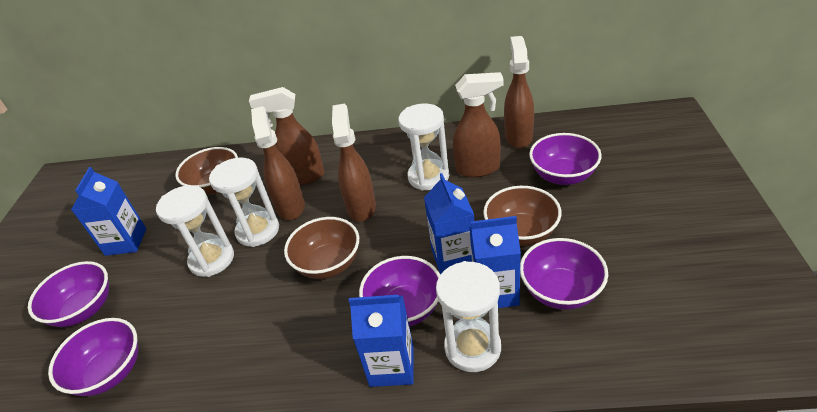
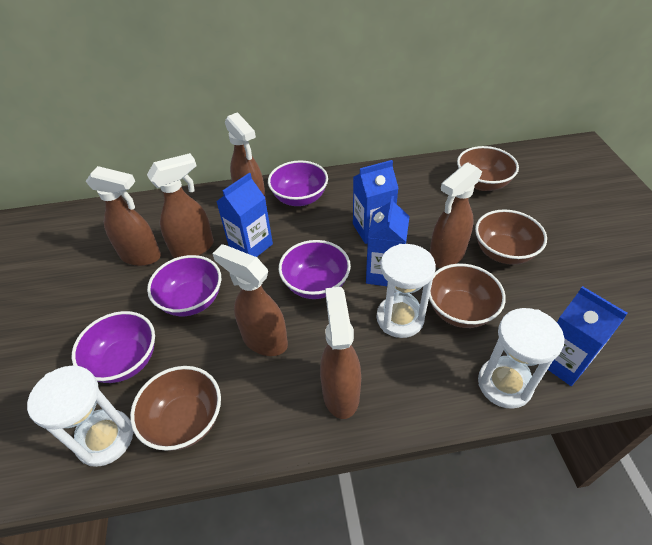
brown bowl: [175,147,238,194] [284,217,359,279] [483,186,562,246] = 3 -> [130,366,221,451] [429,264,506,328] [457,146,519,191] [475,210,547,265] = 4
brown spray bottle: [249,87,325,185] [251,106,305,220] [332,104,376,222] [453,72,503,178] [504,36,534,148] = 5 -> [86,166,161,266] [147,153,214,258] [212,244,288,356] [225,112,267,205] [320,287,361,419] [430,162,482,268] = 6
purple bowl: [28,261,109,327] [48,318,138,396] [359,256,440,327] [520,238,608,310] [529,133,602,185] = 5 -> [72,311,155,383] [147,255,221,316] [268,160,328,206] [279,240,351,299] = 4
white hourglass: [156,185,234,277] [209,158,279,247] [398,104,449,190] [436,261,501,372] = 4 -> [27,366,134,467] [377,244,436,338] [478,308,564,409] = 3

